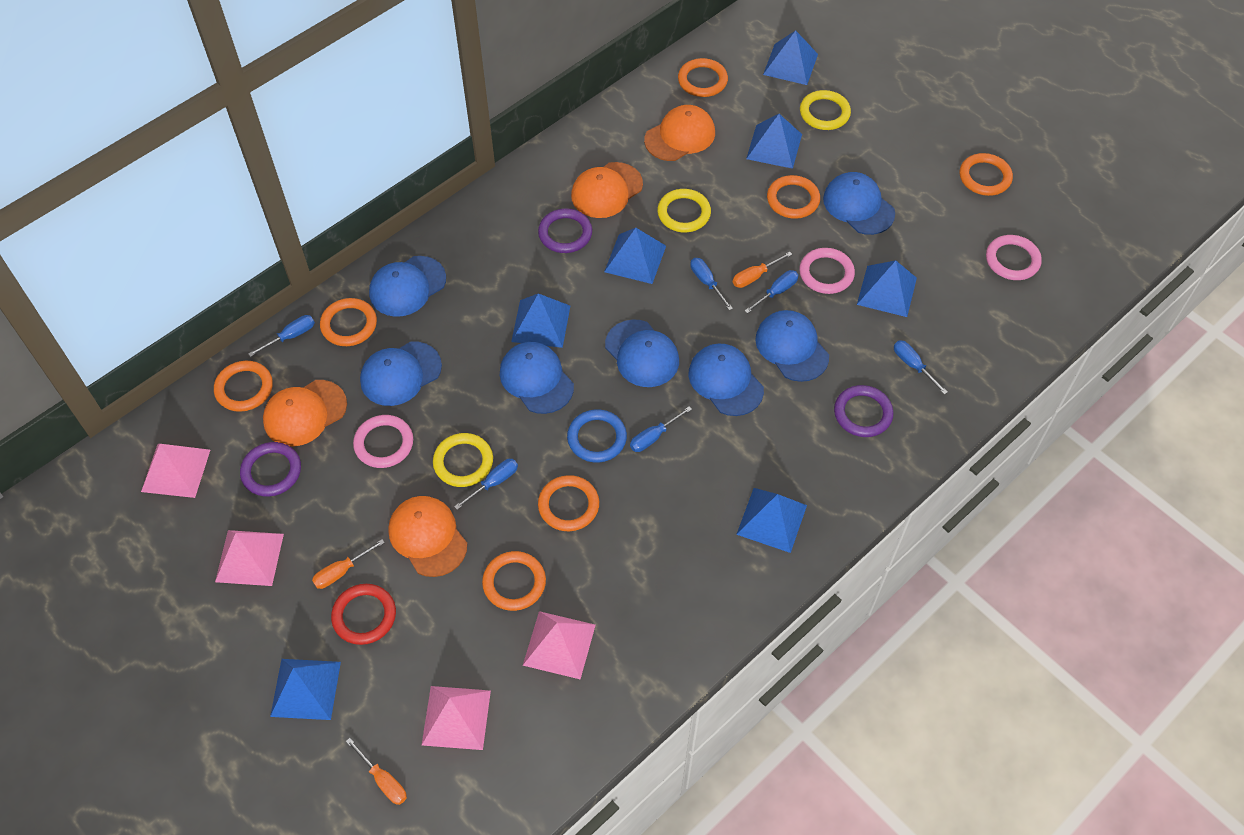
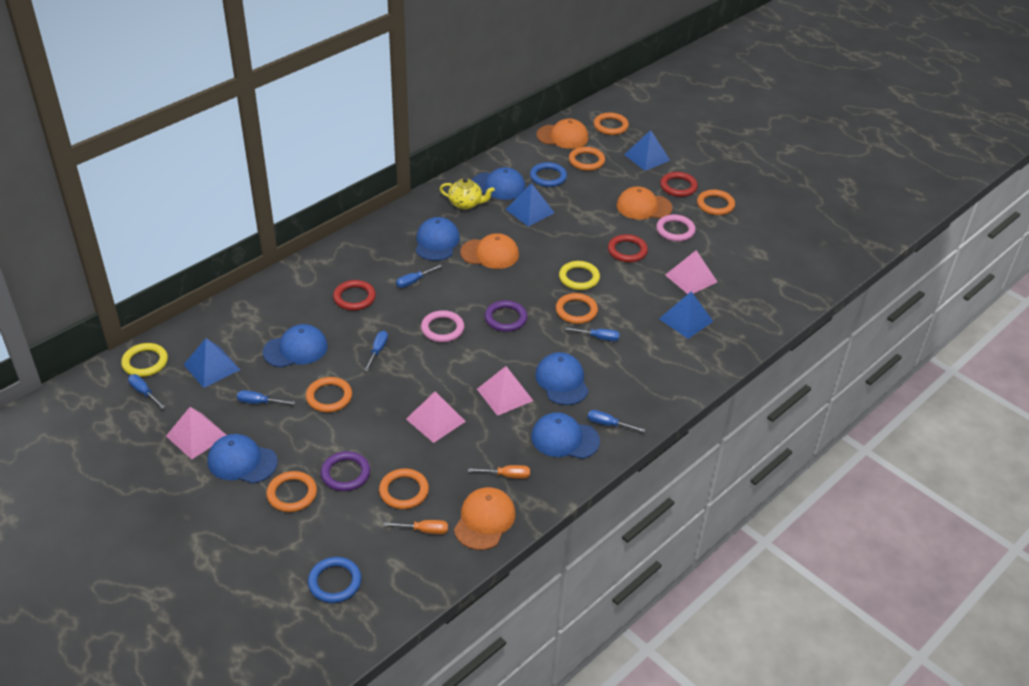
blue cap: [360,342,442,406] [369,256,446,317] [500,342,574,414] [605,320,679,387] [688,344,764,416] [755,310,829,382] [823,172,895,235] = 7 -> [207,434,278,484] [263,324,328,368] [416,217,460,261] [472,167,526,200] [531,412,600,459] [535,352,589,405] = 6
blue pyramid: [270,659,341,720] [511,293,570,348] [604,228,666,284] [736,488,807,553] [746,114,802,169] [763,30,818,85] [857,260,917,317] = 7 -> [184,338,240,388] [505,183,555,227] [624,130,671,171] [659,292,713,339] = 4
blue ring: [567,409,627,463] = 1 -> [308,557,362,603] [530,162,567,187] = 2
orange screwdriver: [312,539,385,589] [346,738,407,805] [733,252,793,288] = 3 -> [383,520,448,534] [468,465,530,479] = 2
pink ring: [353,415,413,468] [799,248,855,294] [986,235,1042,280] = 3 -> [421,310,464,342] [656,214,696,241] = 2
purple ring: [240,442,301,497] [538,209,592,253] [834,385,894,437] = 3 -> [321,451,370,491] [485,300,527,332] = 2
red ring: [331,584,396,645] = 1 -> [333,280,376,310] [608,234,648,262] [660,172,698,197] = 3
yellow ring: [433,433,493,487] [657,189,711,232] [800,90,851,130] = 3 -> [121,343,168,377] [559,261,600,290] = 2
yellow teapot: none = 0 -> [440,178,495,210] = 1

